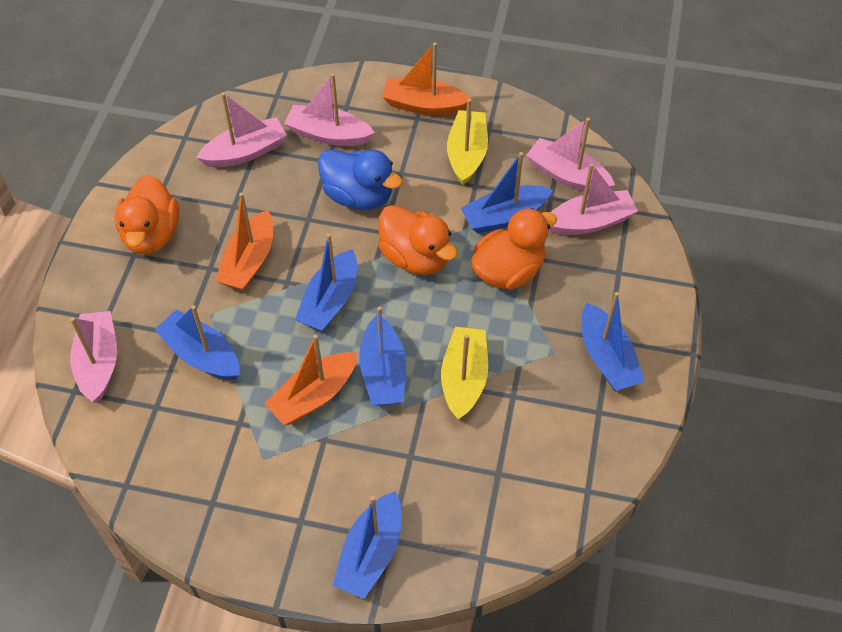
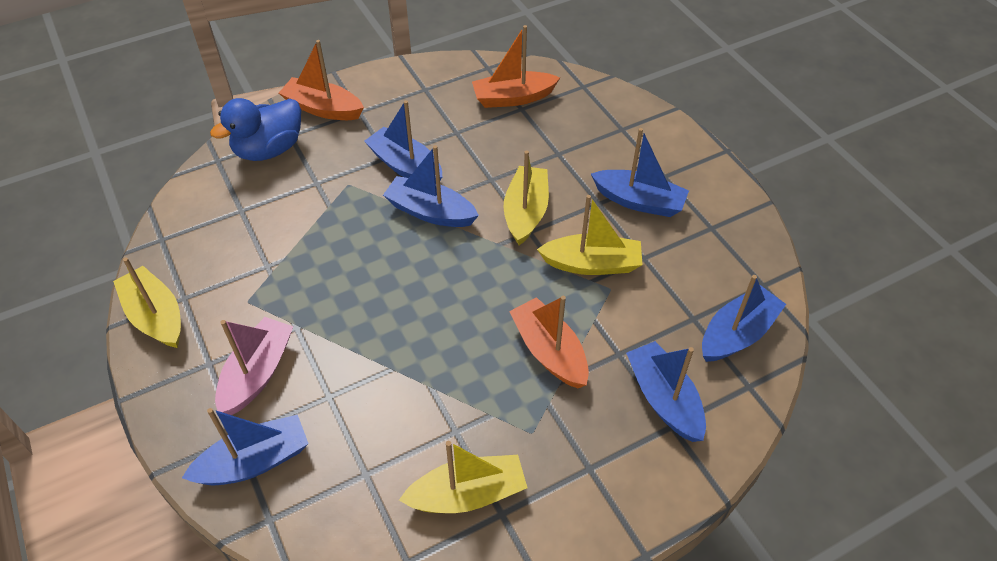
orange duck: [115,175,179,255] [378,205,458,275] [471,208,557,290] = 3 -> none = 0
pink boat: [70,311,117,403] [196,93,287,168] [284,73,375,146] [526,118,615,193] [549,163,638,235] = 5 -> [215,317,293,415] = 1
yellow boat: [441,327,488,420] [447,99,488,185] = 2 -> [113,257,181,348] [399,441,528,513] [503,151,549,245] [537,195,642,275] = 4

